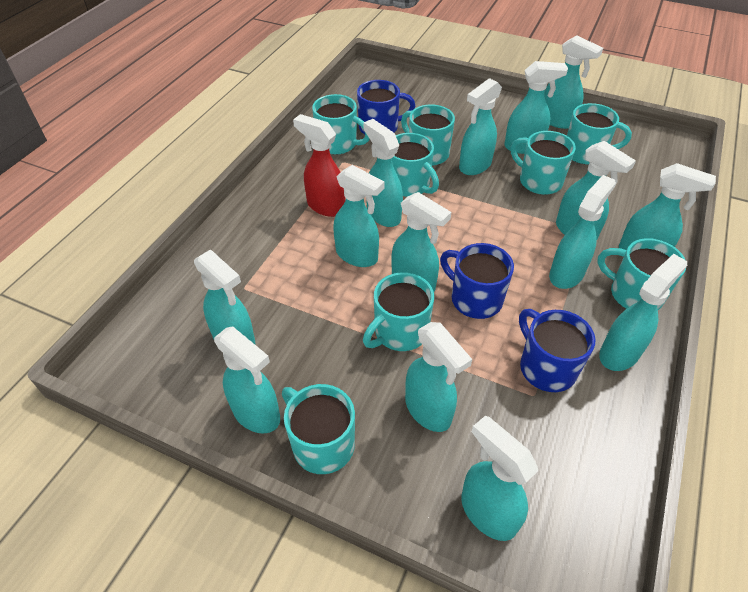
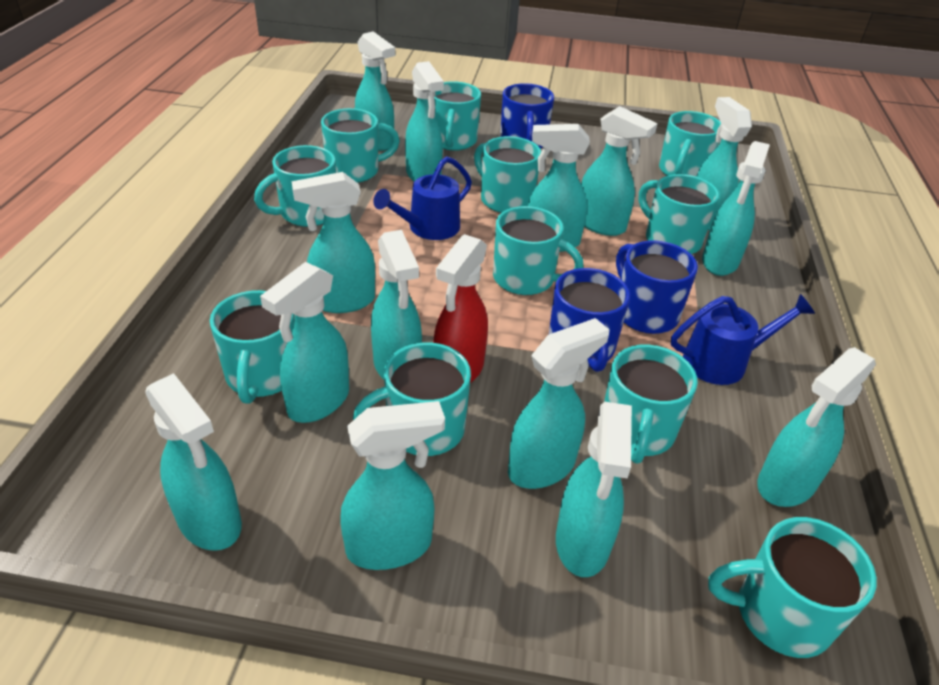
blue watering can: none = 0 -> [373,156,472,240] [671,294,815,385] = 2
turquoise mug: [282,384,355,474] [312,94,370,155] [363,272,434,351] [392,133,439,197] [401,105,455,166] [511,131,576,195] [567,103,632,164] [597,238,686,310] = 8 -> [210,290,295,404] [254,145,336,227] [321,108,400,183] [353,342,471,456] [434,81,481,151] [474,136,541,213] [493,206,584,295] [604,345,698,464] [639,174,720,254] [659,111,721,176] [708,517,877,658] = 11

